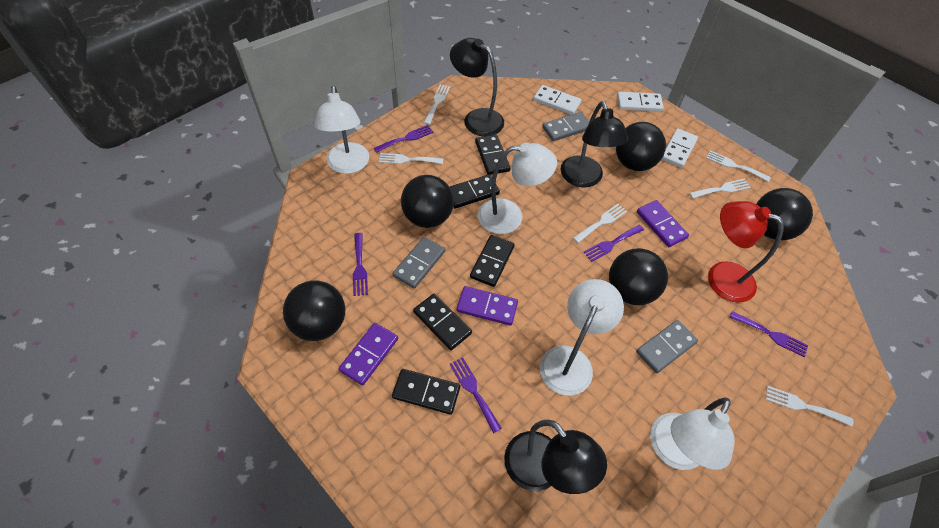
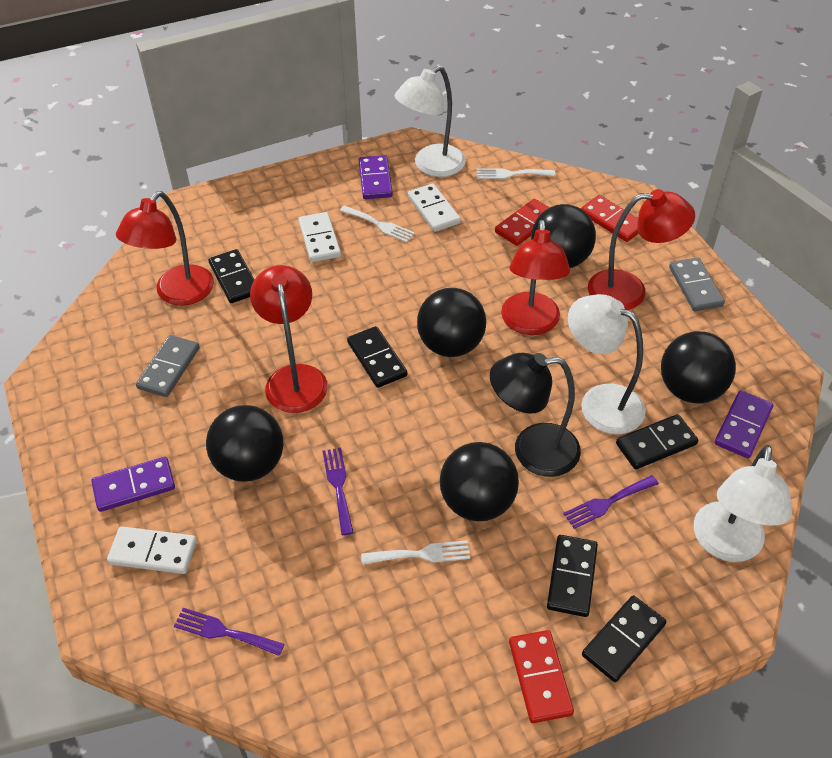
black lamp: [450,38,504,136] [504,420,607,494] [561,101,628,187] = 3 -> [490,353,581,477] = 1
grey domino: [393,237,445,289] [542,112,589,141] [636,320,698,373] = 3 -> [136,335,200,397] [669,257,725,311] = 2
purple fork: [353,233,368,296] [374,125,433,153] [450,357,502,433] [584,225,644,262] [730,311,808,357] = 5 -> [174,608,284,656] [322,448,354,535] [563,475,659,529] = 3
red domino: none = 0 -> [495,199,550,246] [509,630,574,723] [581,195,639,242] = 3
red lamp: [708,201,784,303] = 1 -> [116,191,214,306] [250,265,328,413] [501,220,570,335] [588,189,695,310] = 4
white fork: [378,153,443,164] [424,84,450,125] [573,204,627,243] [689,179,751,199] [706,150,771,182] [765,386,853,427] = 6 -> [340,206,415,243] [361,540,470,565] [477,168,555,179] = 3
white lamp: [314,86,369,174] [477,143,557,234] [540,279,624,396] [650,397,734,470] = 4 -> [395,66,466,177] [568,294,646,434] [694,445,792,562] = 3

